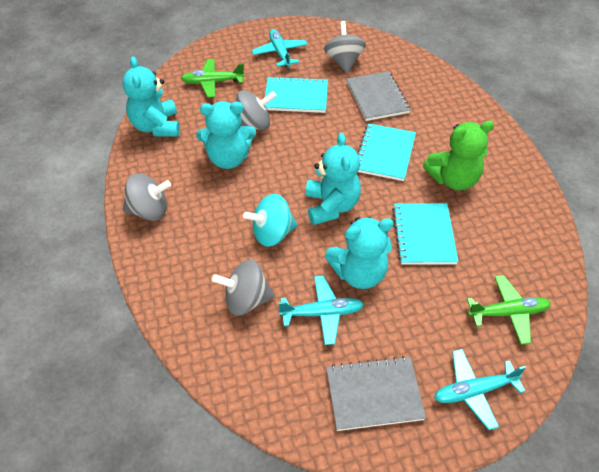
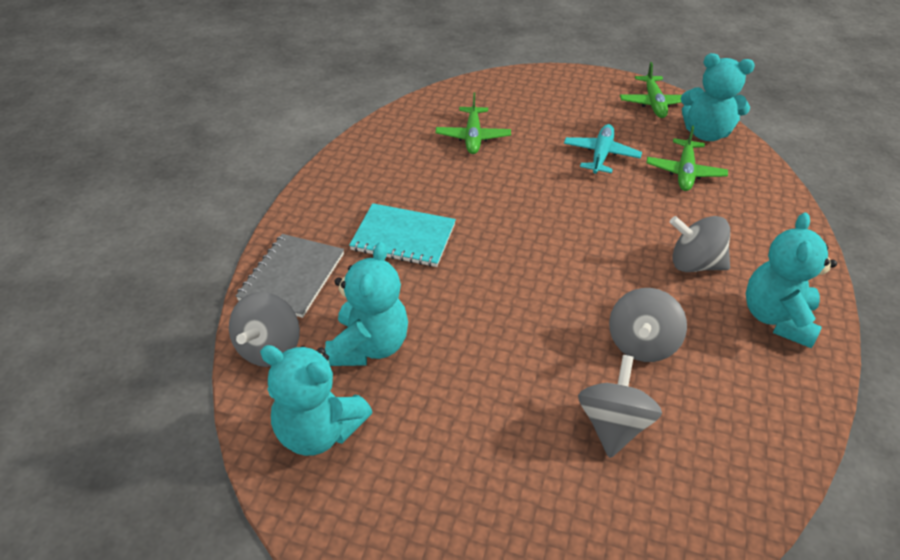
green plane: [181,59,245,98] [467,275,551,345] = 2 -> [436,92,511,154] [620,62,682,118] [646,126,728,191] = 3
green teddy bear: [423,121,494,190] = 1 -> none = 0
grey notebook: [326,356,426,431] [347,71,410,121] = 2 -> [236,234,344,318] = 1
turquoise notebook: [265,76,328,113] [358,123,416,181] [392,203,459,265] = 3 -> [349,203,456,267] = 1
turquoise plane: [252,29,308,67] [278,275,364,345] [434,349,526,430] = 3 -> [564,124,642,174] = 1
turquoise spinning top: [243,194,297,247] = 1 -> none = 0

